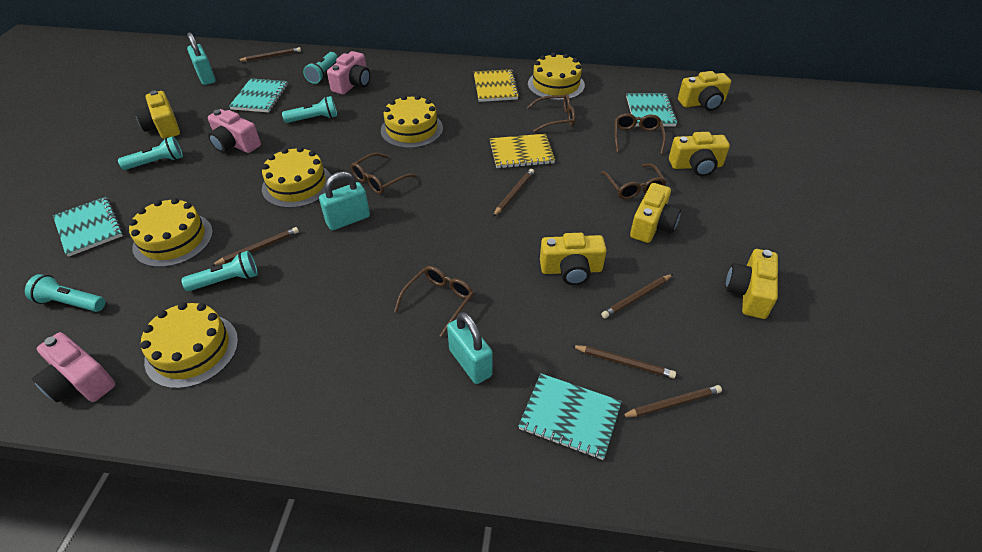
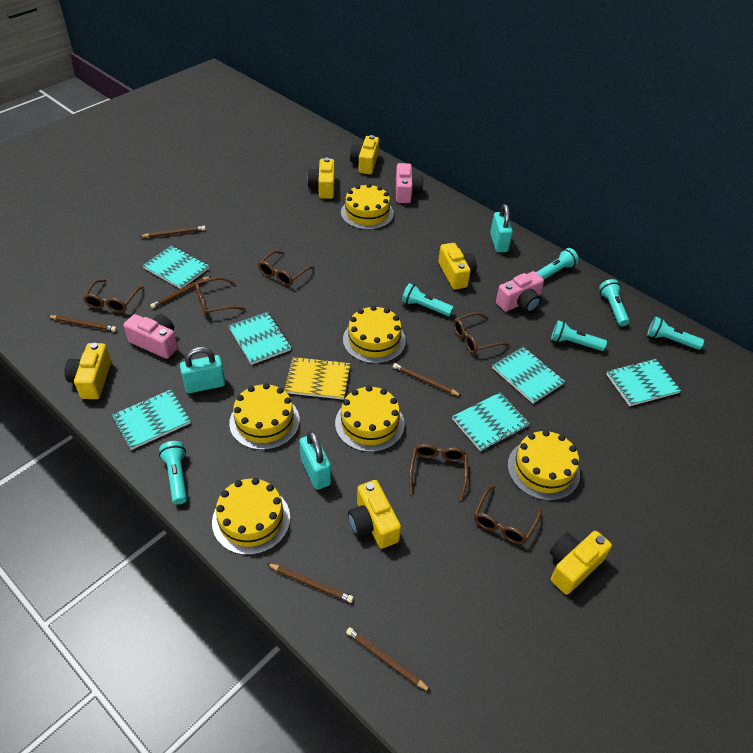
brown glasses: [351,153,418,194] [394,266,474,337] [527,94,575,132] [600,163,666,200] [614,113,666,155] = 5 -> [83,279,143,313] [194,277,246,316] [258,250,315,286] [409,444,468,500] [453,312,510,354] [474,485,541,544] = 6
turquoise flashlight: [25,274,105,312] [118,136,183,170] [181,251,258,291] [282,96,337,123] [303,52,337,84] = 5 -> [159,441,187,505] [402,283,454,316] [536,248,579,280] [551,320,607,351] [599,279,629,326] [647,317,704,350] = 6
turquoise notebook: [53,197,123,257] [229,78,288,112] [518,373,622,460] [626,93,678,126] = 4 -> [112,390,191,450] [142,245,209,289] [228,312,291,365] [452,392,530,451] [492,347,565,403] [606,359,681,406] = 6
yellow cake: [129,198,213,267] [141,302,238,389] [262,147,331,208] [381,95,443,148] [528,53,585,100] = 5 -> [212,478,290,555] [229,383,300,450] [335,385,404,452] [341,183,394,230] [343,305,406,364] [508,430,580,501] = 6
yellow notebook: [474,69,519,102] [490,134,555,168] = 2 -> [284,356,350,400] = 1

